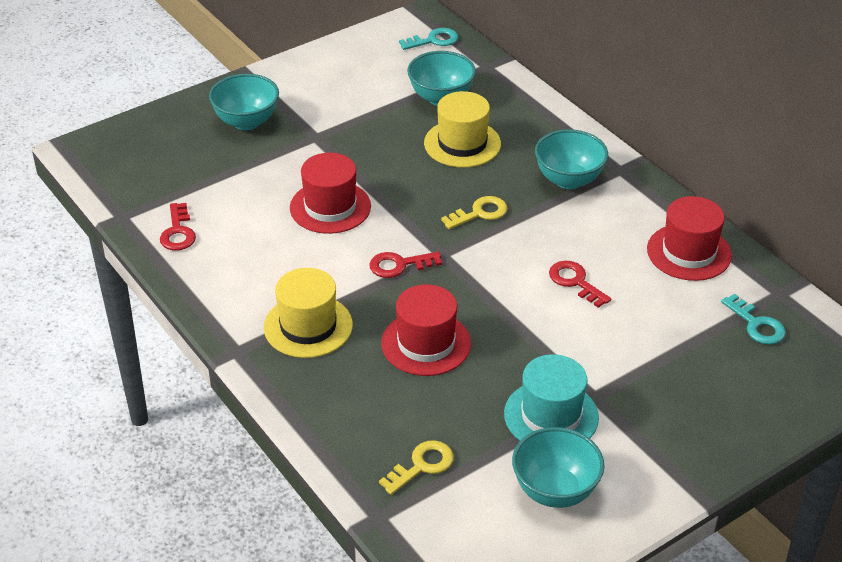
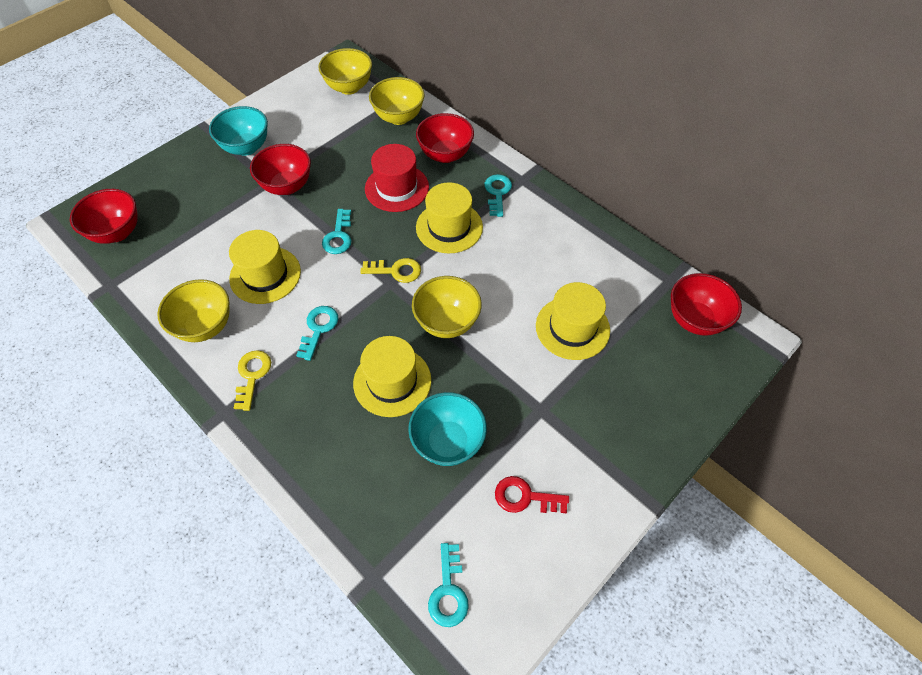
red bowl: none = 0 -> [70,189,138,244] [250,144,311,195] [416,113,474,163] [671,273,742,336] = 4
red hat: [290,153,371,234] [381,284,471,376] [647,196,732,281] = 3 -> [365,144,429,212] = 1
red key: [160,203,196,251] [369,252,442,278] [549,261,611,308] = 3 -> [495,476,569,513] = 1
turquoise bowl: [209,74,279,130] [407,51,476,106] [512,427,604,508] [535,129,608,189] = 4 -> [209,106,268,156] [408,392,487,466] = 2
turquoise hat: [504,354,599,441] = 1 -> none = 0
turquoise key: [399,28,458,50] [721,293,786,345] = 2 -> [296,306,338,361] [322,209,351,254] [428,543,469,627] [484,174,512,217] = 4
yellow bowl: none = 0 -> [157,279,230,342] [318,48,372,95] [369,77,425,125] [412,276,482,338] = 4
yellow hat: [264,268,353,358] [424,91,501,168] = 2 -> [229,230,301,304] [353,336,431,417] [416,182,483,253] [536,282,610,360] = 4

